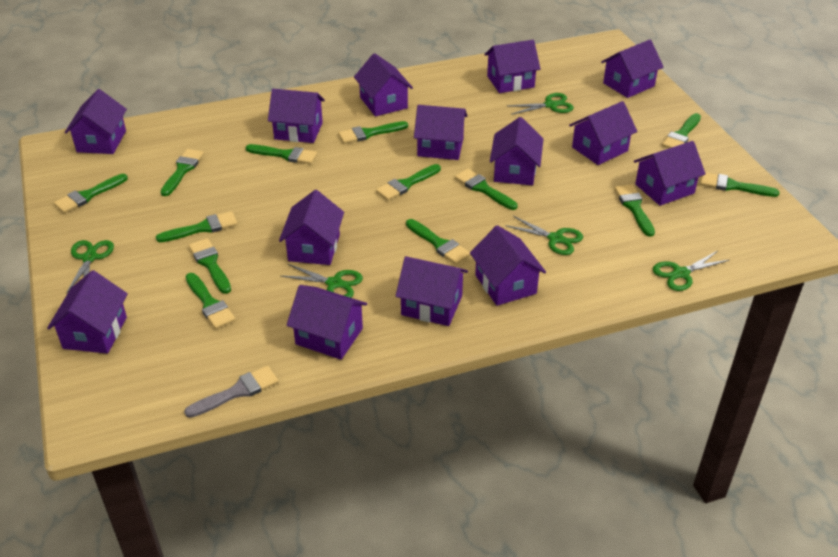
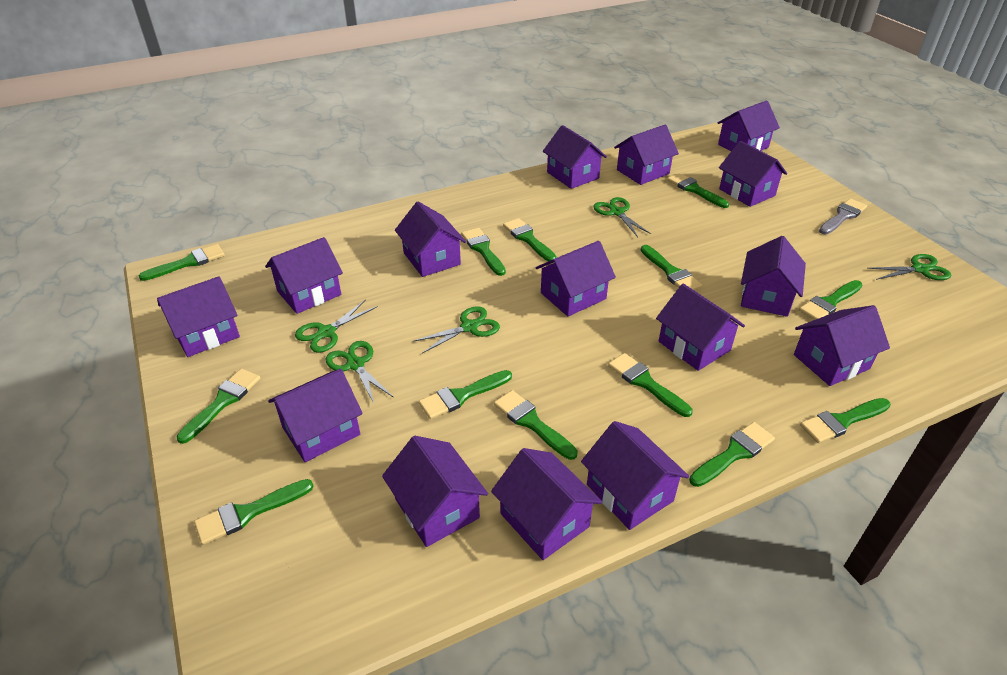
purple house: [47,270,128,354] [65,89,127,154] [268,89,325,143] [279,190,344,265] [287,285,367,360] [354,53,413,116] [396,256,468,326] [414,105,467,160] [470,225,546,306] [484,40,540,93] [490,117,544,185] [569,101,637,165] [601,40,663,98] [634,141,706,206] = 14 -> [157,276,240,357] [265,237,343,314] [268,369,363,462] [382,436,488,547] [395,201,466,277] [491,448,602,560] [536,241,616,316] [543,125,607,189] [581,421,689,530] [614,125,679,185] [656,284,745,371] [718,101,780,151] [719,141,787,207] [741,236,806,317] [794,305,890,386] = 15

